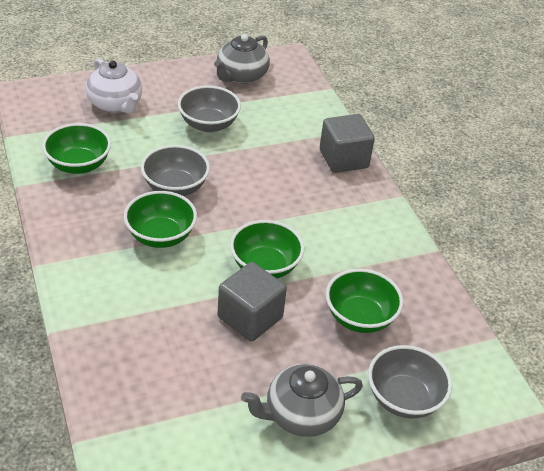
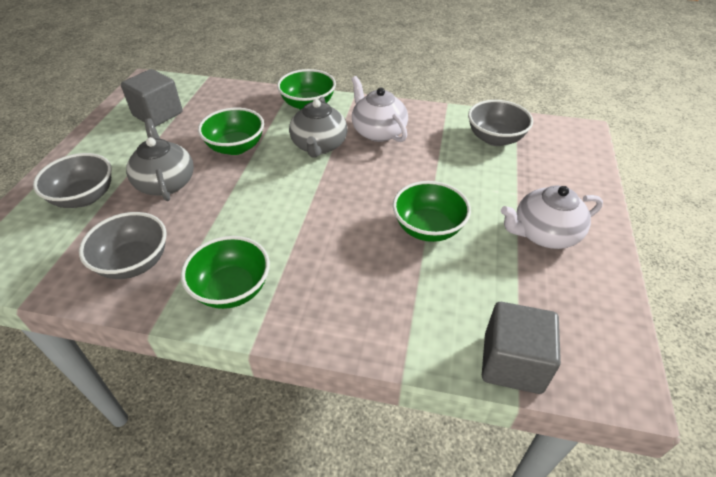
white teapot: [86,58,143,113] = 1 -> [351,76,408,142] [501,185,603,249] = 2

